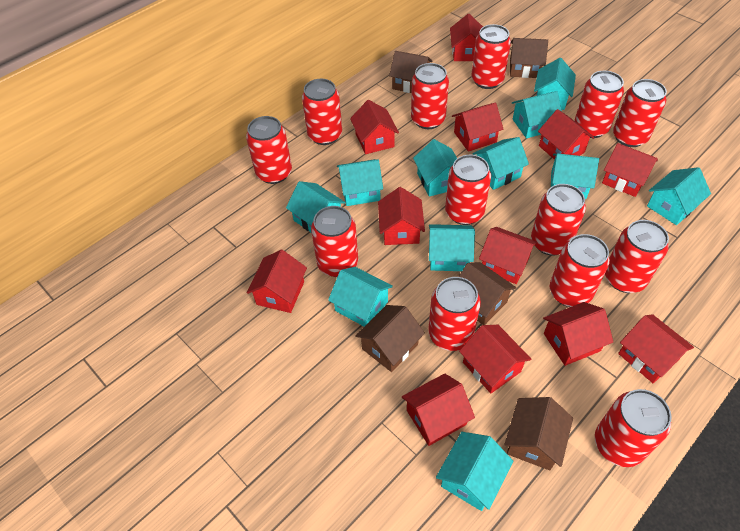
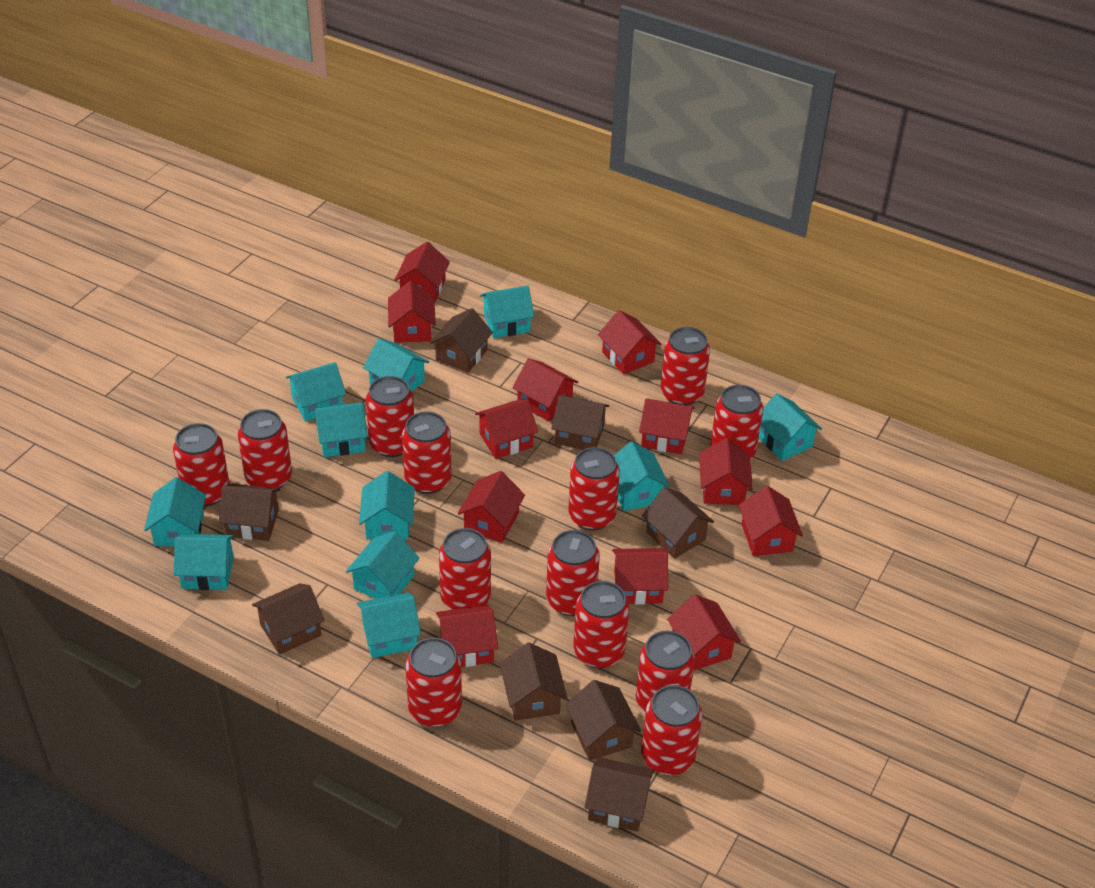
brown house: [355,305,425,372] [389,51,433,93] [458,262,516,325] [504,397,573,471] [510,38,548,78] = 5 -> [219,484,280,541] [252,583,325,655] [430,308,493,373] [500,643,567,721] [551,395,609,450] [565,680,641,761] [585,757,654,831] [642,487,714,559] = 8

